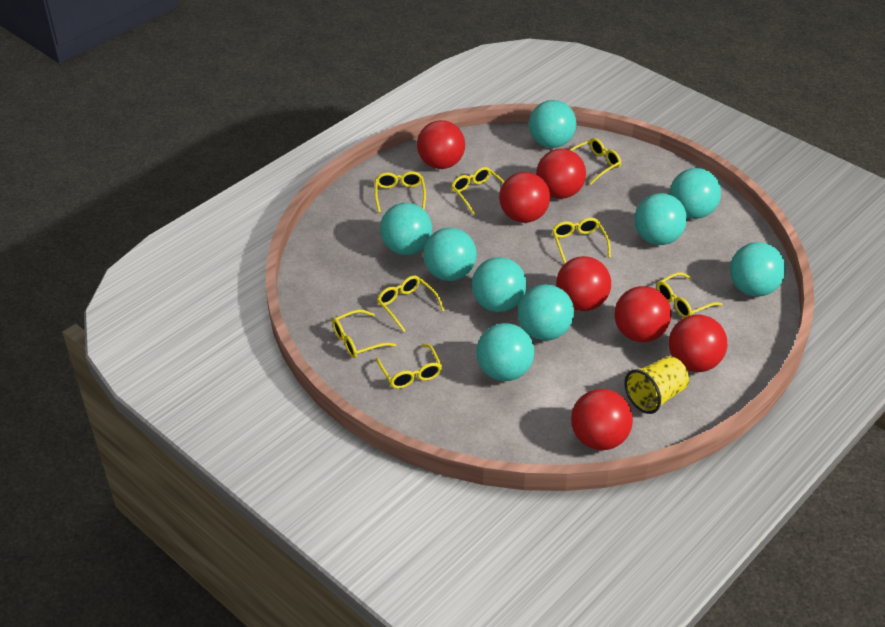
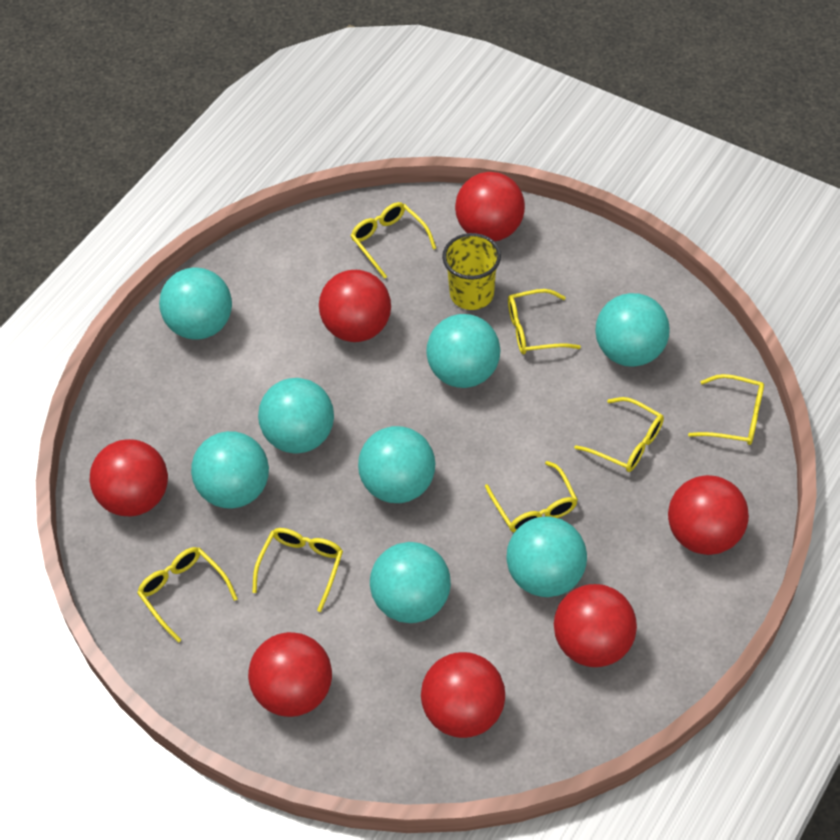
turquoise ball: [380,203,432,255] [423,227,477,281] [472,257,527,312] [476,323,534,381] [518,284,574,341] [529,100,577,148] [634,193,687,245] [670,168,721,219] [730,242,786,296] = 9 -> [159,267,232,340] [191,431,269,509] [258,378,334,454] [358,426,435,503] [370,542,451,623] [426,314,500,388] [506,517,587,597] [595,293,670,367] = 8
yellow glasses: [332,309,397,358] [375,171,426,213] [376,344,442,389] [377,275,445,332] [451,167,505,215] [552,218,611,264] [570,138,621,185] [657,272,722,318] = 8 -> [137,547,238,643] [252,528,343,612] [351,202,436,279] [485,461,578,532] [508,289,581,354] [574,397,664,472] [688,374,764,445] = 7

